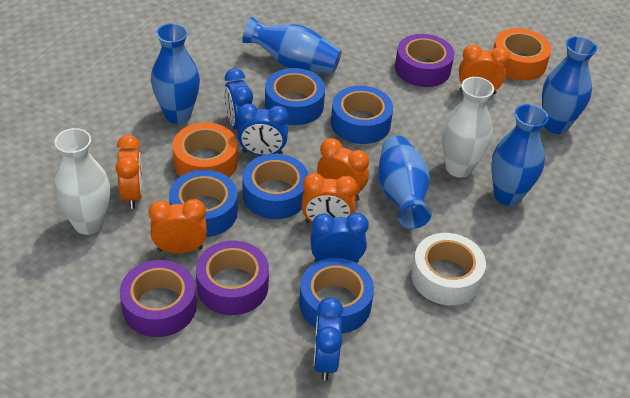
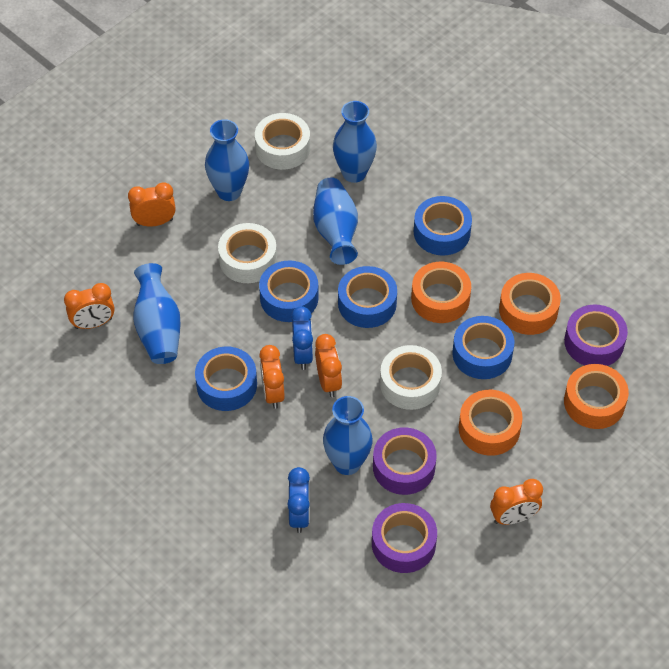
blue clock: [224,68,253,130] [237,103,288,156] [310,213,369,263] [314,297,344,380] = 4 -> [287,467,310,533] [291,306,313,370] = 2
orange tape: [172,122,238,177] [493,28,551,81] = 2 -> [411,262,471,323] [459,390,523,456] [499,273,561,335] [564,364,629,429] = 4
white tape: [411,233,486,305] = 1 -> [218,223,277,283] [255,113,310,170] [380,345,442,410] = 3
white vase: [54,128,110,235] [442,77,494,178] = 2 -> none = 0

